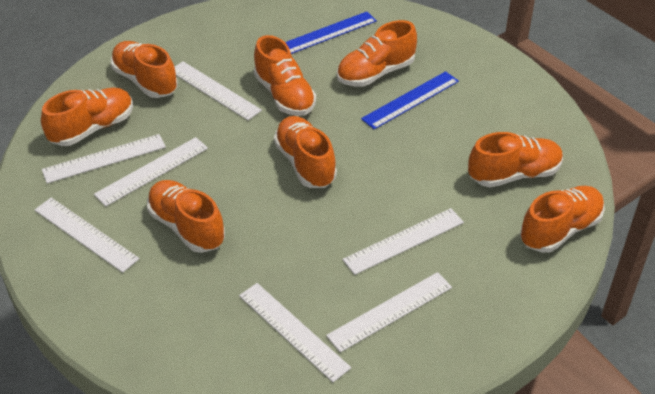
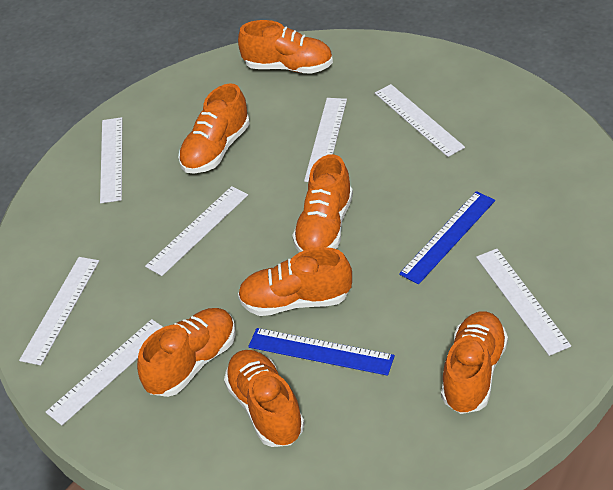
orange shoe: [41,88,133,146] [111,41,178,98] [147,180,225,253] [254,35,316,116] [274,116,337,188] [337,20,417,87] [468,132,563,187] [520,186,605,253] = 8 -> [137,308,236,397] [178,84,250,174] [224,350,305,447] [238,20,333,74] [238,247,352,316] [292,154,353,252] [441,311,508,414] = 7

